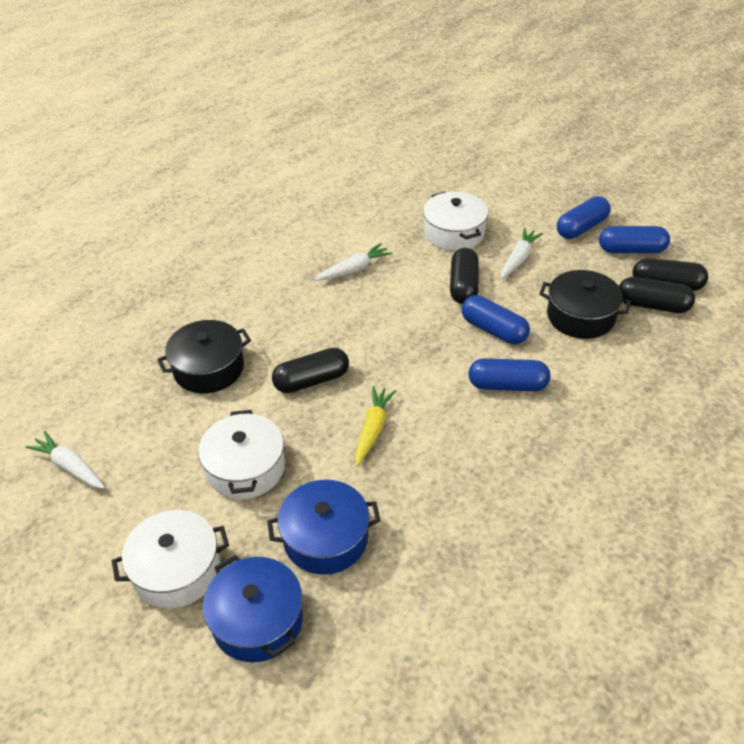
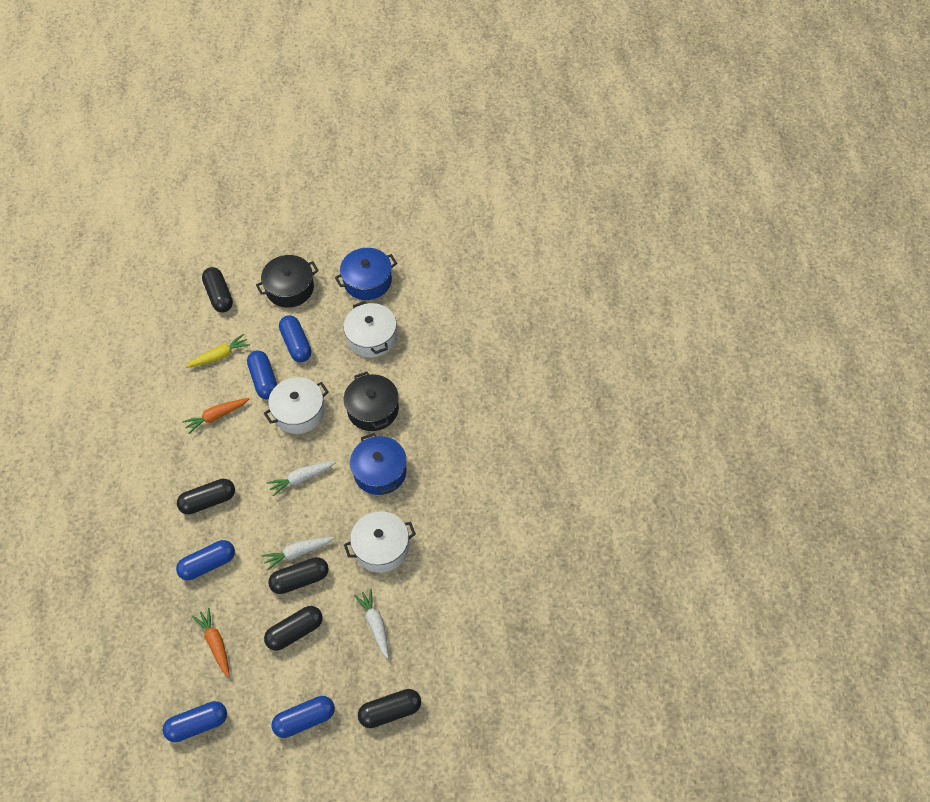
black capsule: [272,348,349,393] [450,248,479,304] [619,277,695,313] [632,258,708,291] = 4 -> [177,479,235,515] [202,267,233,312] [264,606,323,651] [268,557,329,594] [358,689,421,728] = 5
blue capsule: [461,295,530,345] [468,358,550,391] [557,196,611,239] [599,226,670,253] = 4 -> [163,701,227,742] [176,540,235,580] [247,350,277,399] [272,696,335,738] [279,315,311,362] = 5
orange carrot: none = 0 -> [182,398,249,434] [192,608,230,677] = 2

